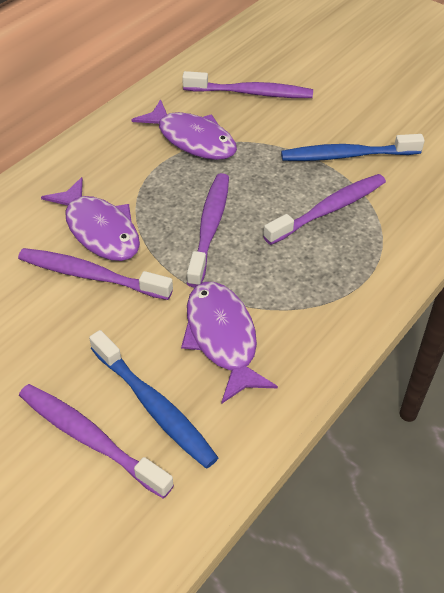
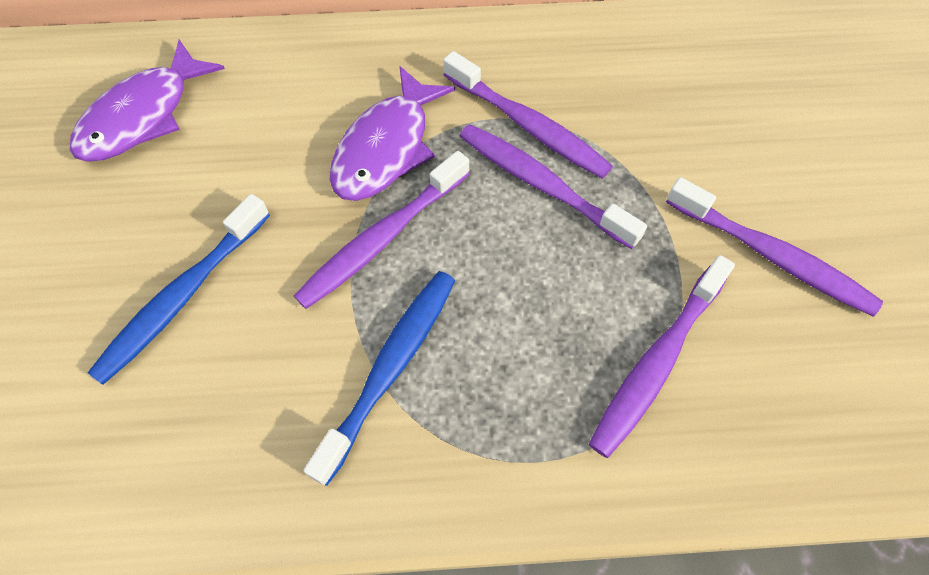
purple fish: [41,177,140,261] [131,99,237,160] [181,282,278,404] = 3 -> [70,39,225,162] [330,66,455,201] = 2

